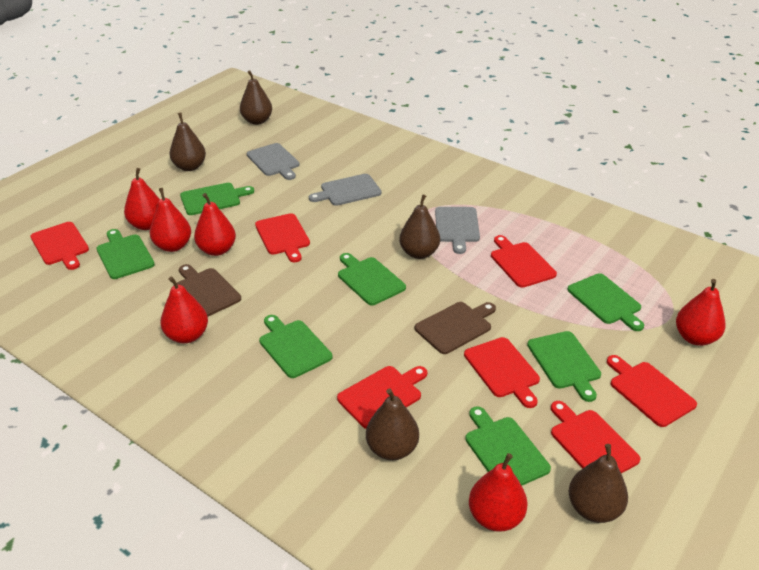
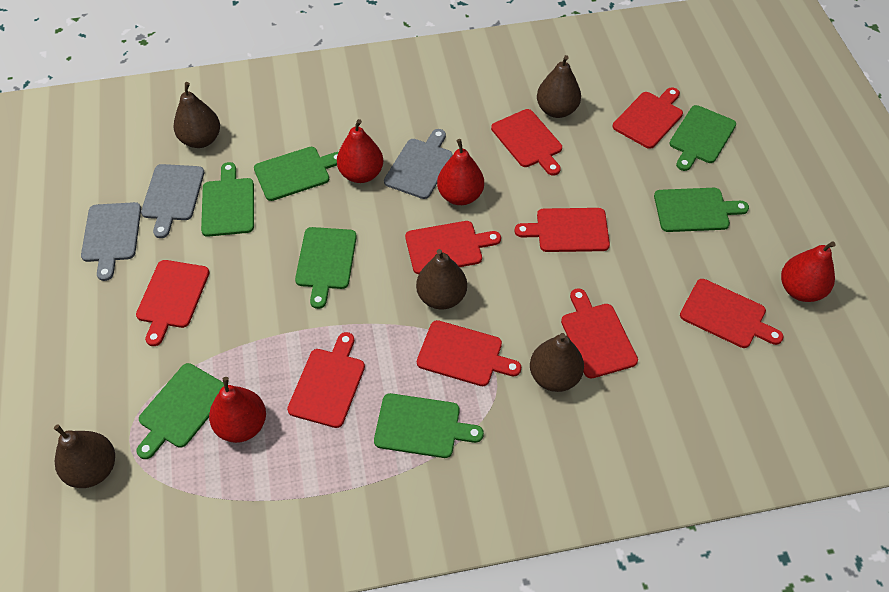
brown cutting board: [177,264,241,317] [415,302,496,354] = 2 -> none = 0
red cutting board: [31,222,89,270] [255,213,310,262] [337,366,427,429] [464,337,540,408] [491,235,557,288] [551,401,641,473] [607,355,697,427] = 7 -> [136,260,210,346] [287,332,365,428] [405,221,501,274] [417,320,521,386] [491,109,562,176] [514,208,610,252] [561,288,638,379] [613,87,683,149] [680,279,784,348] = 9
red pear: [124,168,160,230] [150,188,191,252] [160,276,208,344] [194,193,236,256] [469,453,528,532] [676,279,726,346] = 6 -> [209,377,266,443] [337,119,383,183] [437,139,484,205] [781,242,836,302] = 4

